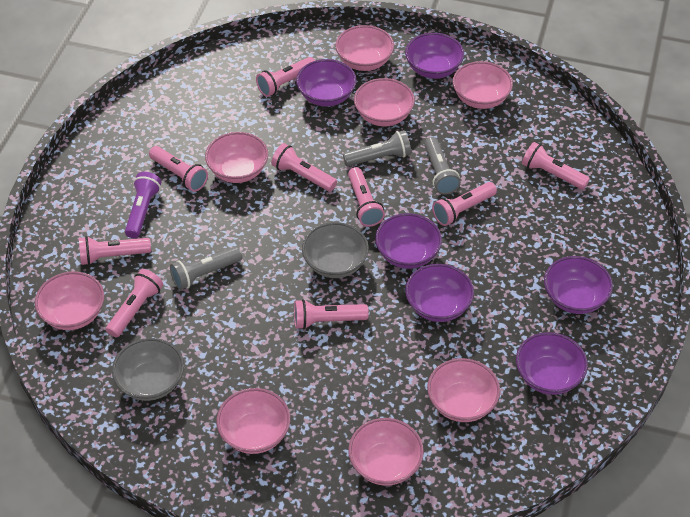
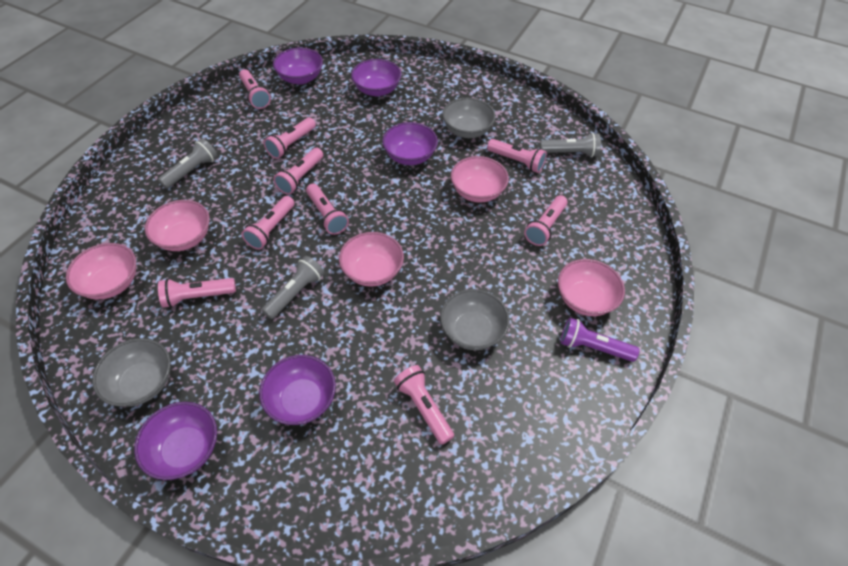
grey bowl: [112,338,184,401] [302,222,369,278] = 2 -> [92,338,171,407] [440,289,510,350] [442,98,495,138] = 3
pink bowl: [35,271,104,330] [205,132,268,183] [217,388,290,454] [335,25,394,71] [348,418,424,486] [354,78,415,126] [427,358,500,422] [453,61,513,109] = 8 -> [66,243,136,299] [145,200,210,251] [339,232,404,287] [451,156,509,203] [558,259,625,316] = 5
purple bowl: [296,59,356,107] [375,213,442,269] [405,33,464,79] [405,264,474,322] [516,332,588,395] [544,256,613,314] = 6 -> [134,402,217,480] [259,355,336,425] [273,48,323,85] [351,59,401,96] [382,122,438,165] = 5

